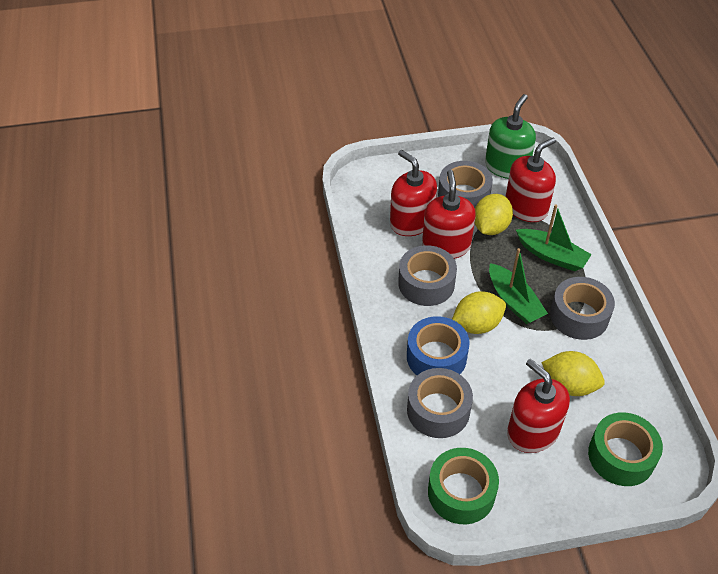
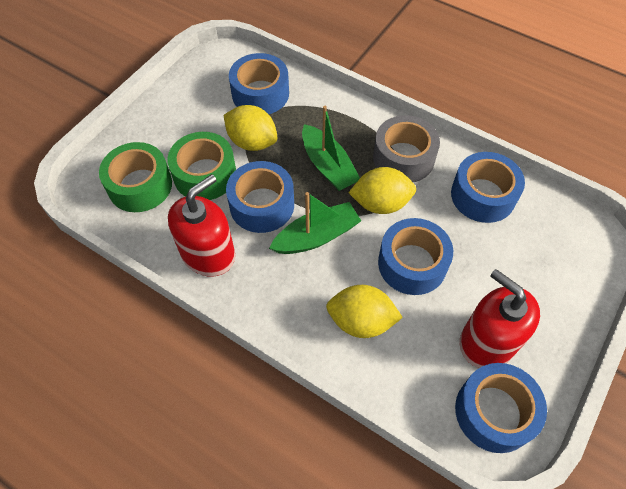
blue tape: [407,316,470,375] = 1 -> [226,161,294,233] [229,53,289,114] [378,218,453,295] [451,152,525,223] [455,363,547,453] = 5
green soap dispenser: [485,94,536,179] = 1 -> none = 0
grey tape: [398,245,457,306] [407,368,473,438] [438,161,493,208] [550,277,615,340] = 4 -> [373,115,440,182] = 1
red soap dispenser: [390,150,437,236] [422,170,476,259] [505,138,556,222] [507,359,570,453] = 4 -> [168,174,235,277] [460,269,540,368] = 2

